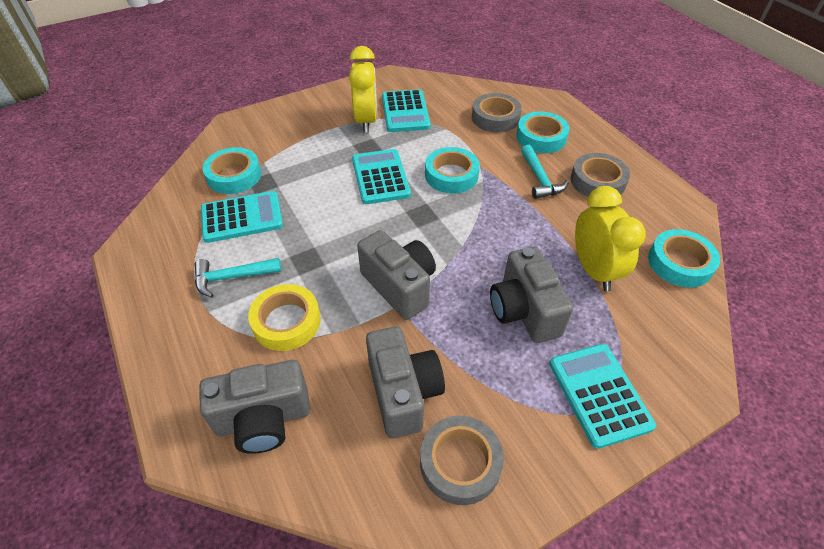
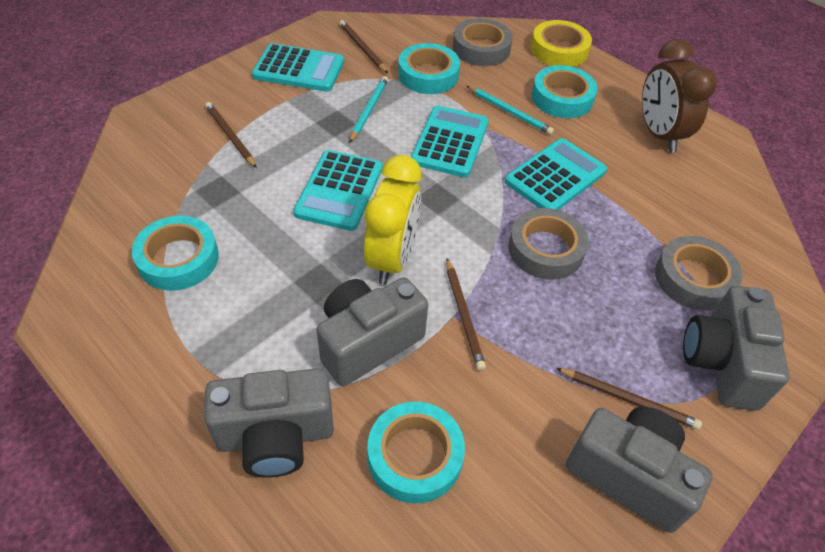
brown clock: none = 0 -> [642,39,717,153] = 1
brown pencil: none = 0 -> [205,102,257,168] [339,20,388,73] [446,259,486,371] [556,368,702,430] = 4
turquoise hammer: [195,258,281,298] [521,145,569,199] = 2 -> none = 0
turquoise pencil: none = 0 -> [350,76,388,142] [467,86,554,135] = 2
yellow clock: [349,46,377,133] [575,186,646,291] = 2 -> [364,155,422,285] = 1

